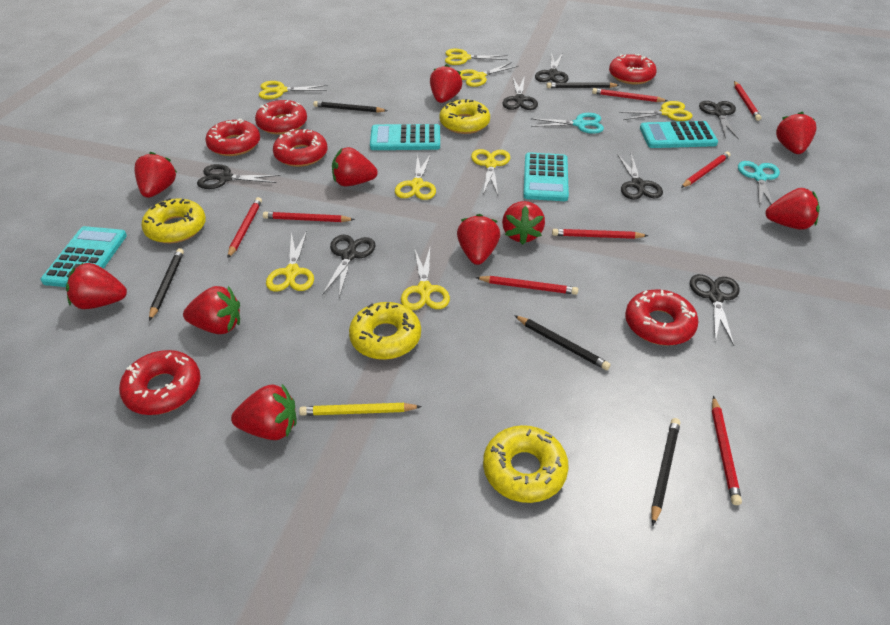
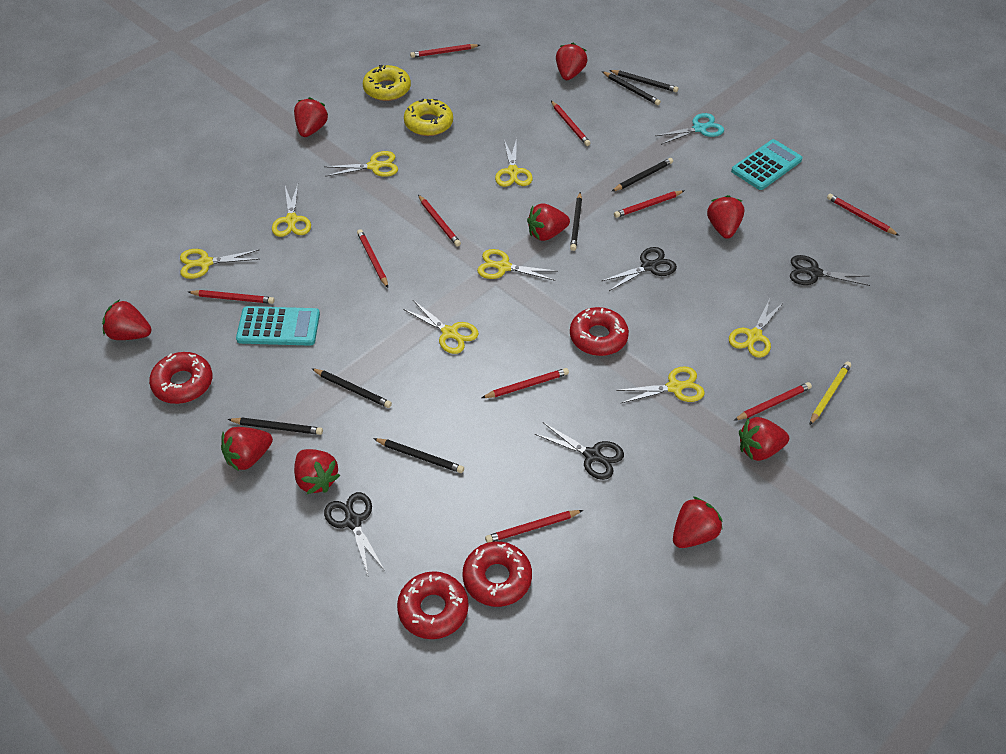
black pencil: [149,248,184,321] [313,101,388,113] [514,315,611,370] [547,82,619,88] [651,418,680,526] = 5 -> [227,418,323,435] [311,368,392,408] [373,438,464,473] [570,192,582,251] [602,71,661,105] [609,70,678,92] [612,158,673,191] = 7
black scissors: [197,164,280,189] [322,235,376,297] [502,76,538,110] [535,53,569,83] [617,154,663,200] [690,274,740,346] [699,101,739,140] = 7 -> [324,492,385,575] [535,422,624,480] [602,247,677,291] [790,255,870,286] = 4
red donut: [119,350,201,415] [205,118,260,156] [255,100,307,134] [273,129,328,167] [609,54,657,84] [625,289,698,346] = 6 -> [149,352,212,404] [397,571,469,639] [463,541,532,607] [570,307,629,356] = 4
red pencil: [228,197,262,258] [263,212,355,222] [475,276,578,295] [552,229,648,239] [592,88,668,102] [681,152,730,188] [712,396,742,505] [734,81,761,121] = 8 -> [188,290,274,304] [357,229,388,288] [410,44,480,58] [418,195,461,247] [481,368,569,398] [485,510,583,543] [551,101,591,146] [614,191,684,218] [734,382,812,421] [827,194,899,236] = 10
red strawberry: [66,263,127,309] [134,152,177,198] [183,286,240,334] [231,384,296,440] [332,147,378,186] [430,64,462,103] [457,214,500,265] [502,201,545,245] [766,188,820,230] [776,112,817,154] = 10 -> [102,299,152,340] [221,427,273,471] [294,97,328,137] [294,449,340,494] [527,203,570,241] [556,43,588,80] [673,496,723,548] [707,195,744,239] [739,417,789,461] = 9
turquoise calculator: [41,226,127,287] [370,124,440,150] [523,152,569,201] [640,121,718,148] = 4 -> [236,306,320,346] [731,139,803,190] = 2
turquoise scissors: [530,113,604,134] [738,161,780,208] = 2 -> [655,113,724,145] = 1
yellow donut: [141,198,206,243] [349,302,421,360] [439,99,490,134] [483,425,569,503] = 4 -> [363,65,411,101] [404,99,453,136] = 2

